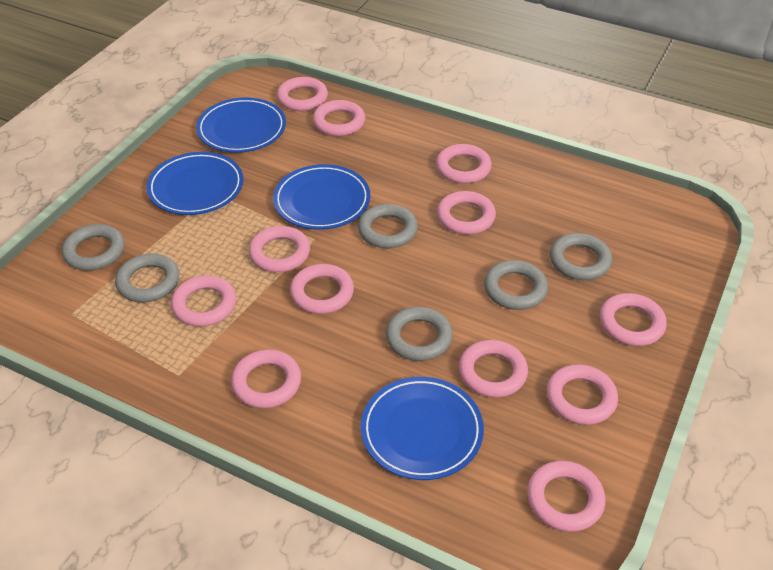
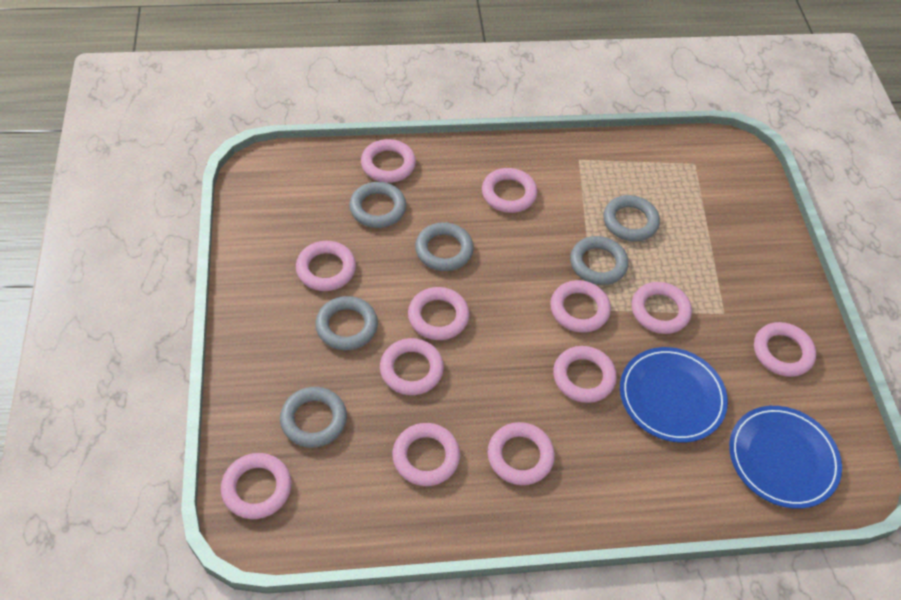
blue plate: [147,152,243,215] [196,97,286,153] [273,164,370,230] [361,377,484,480] = 4 -> [620,347,728,443] [729,406,842,509] = 2

